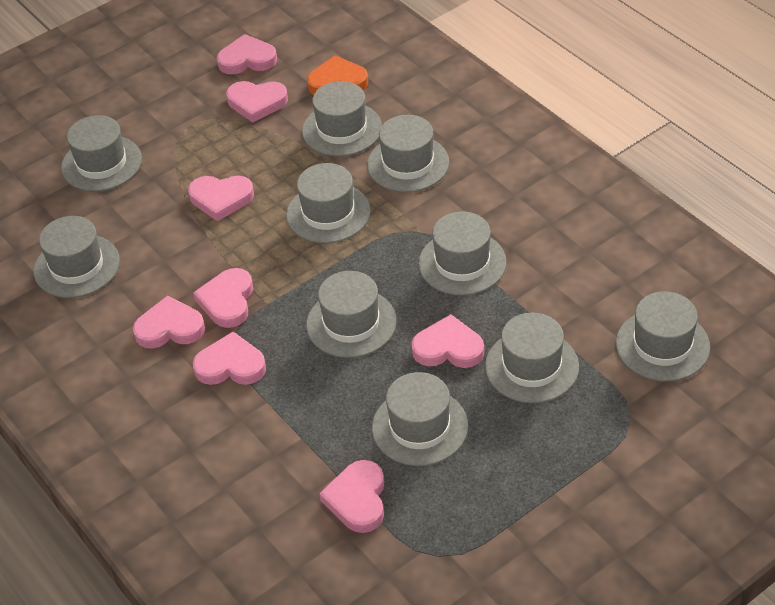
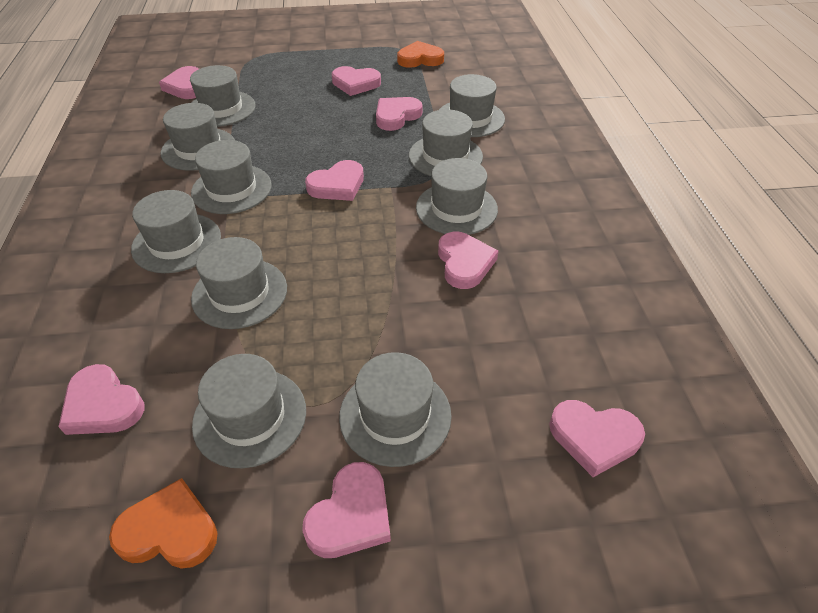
orange heart: [307,55,368,95] = 1 -> [109,478,218,569] [397,41,444,68] = 2

